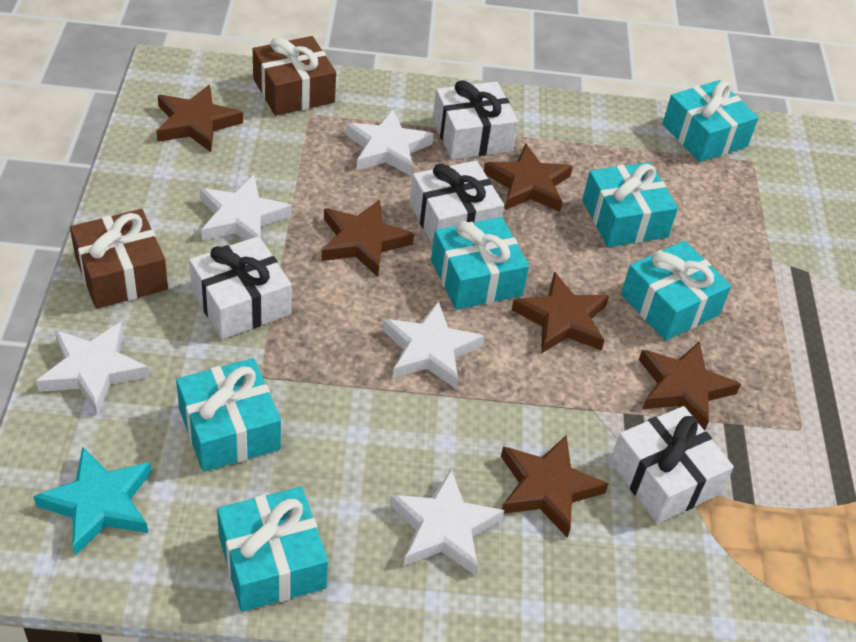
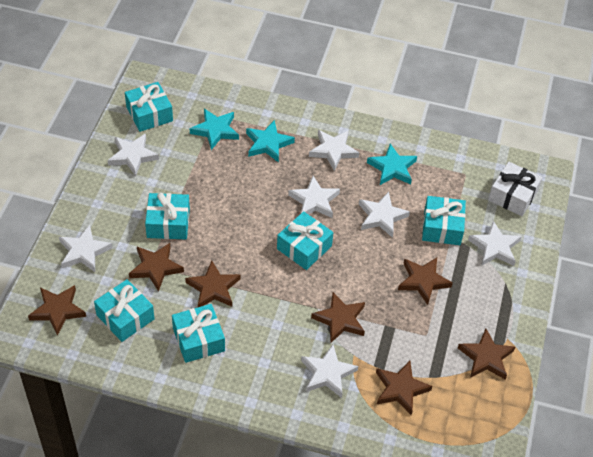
brown gift: [70,209,168,309] [253,36,336,116] = 2 -> none = 0
brown star: [156,85,243,152] [321,199,414,277] [484,144,573,212] [501,435,608,538] [512,272,609,354] [639,341,741,431] = 6 -> [28,285,86,336] [129,243,184,291] [185,260,240,307] [311,292,365,343] [376,361,432,415] [398,258,453,305] [458,329,515,380] = 7
turquoise star: [34,447,152,555] = 1 -> [190,109,239,150] [246,120,295,163] [367,144,417,185] = 3
white gift: [189,236,292,339] [410,160,504,245] [433,80,518,159] [610,406,734,524] = 4 -> [489,162,542,216] = 1
white star: [36,322,149,415] [200,175,292,240] [346,109,434,177] [382,301,484,389] [390,469,504,576] = 5 -> [59,225,113,272] [108,133,159,176] [288,176,340,218] [301,344,358,398] [309,130,359,171] [359,192,410,238] [468,221,522,266] = 7

